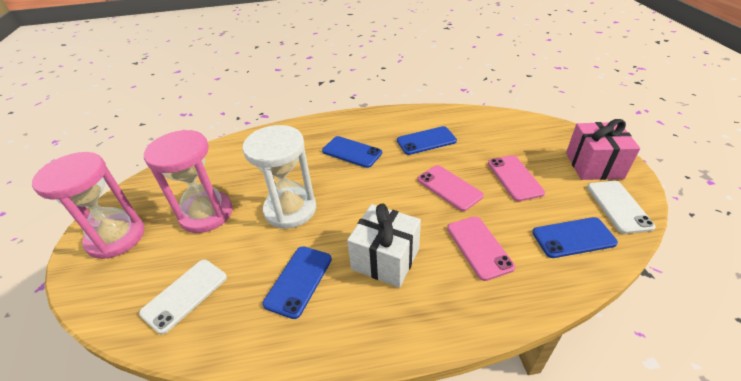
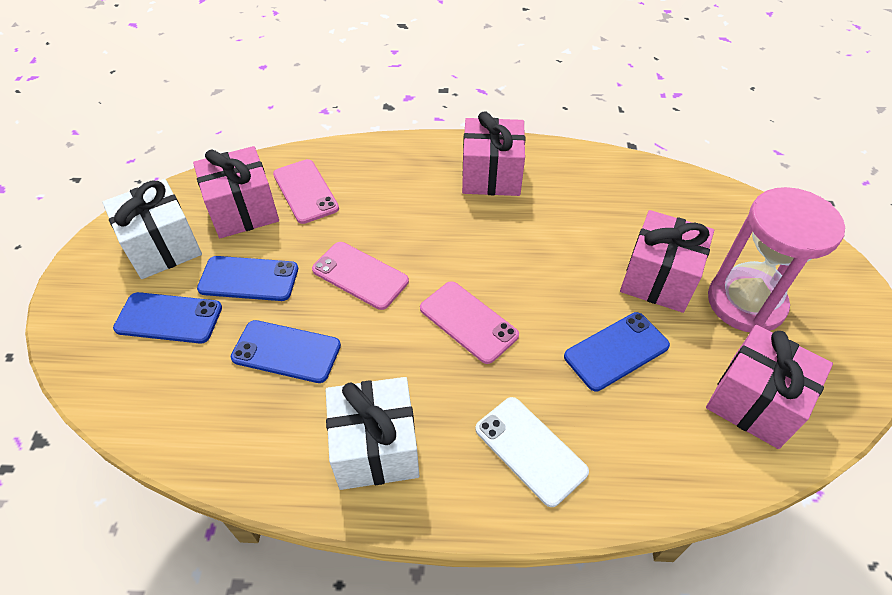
pink gift: [566,119,640,180] = 1 -> [193,146,279,238] [462,112,525,196] [620,210,714,313] [706,325,833,449] = 4
pink hourglass: [32,152,145,259] [144,130,233,233] = 2 -> [708,187,845,332] = 1
white gift: [347,204,421,288] = 1 -> [102,179,202,279] [326,377,419,490] = 2
white hourglass: [243,125,316,229] = 1 -> none = 0
white phone: [139,260,227,334] [587,181,656,234] = 2 -> [475,397,589,507] = 1

